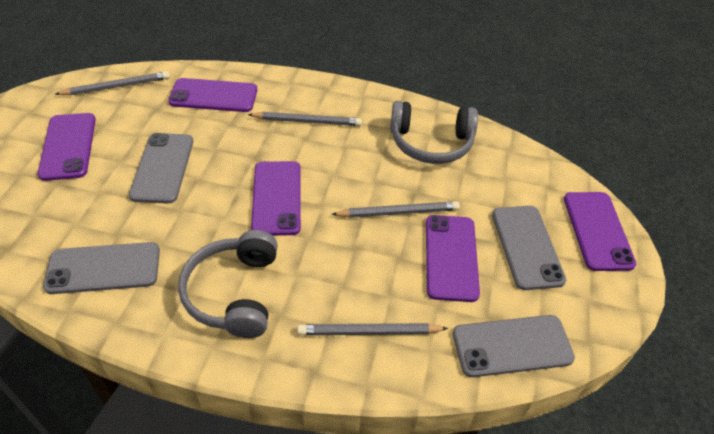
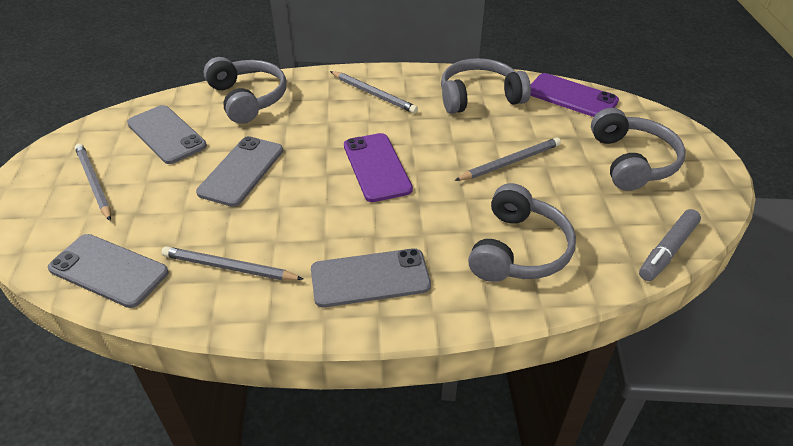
grey headphones: [178,230,278,338] [391,101,478,164] = 2 -> [204,57,287,124] [441,58,531,114] [468,183,576,282] [591,108,686,191] = 4
grey marker: none = 0 -> [639,209,701,281] = 1
purple phone: [38,113,96,181] [168,78,257,112] [251,161,301,236] [426,215,480,302] [564,192,636,271] = 5 -> [344,133,413,202] [530,73,619,117] = 2

